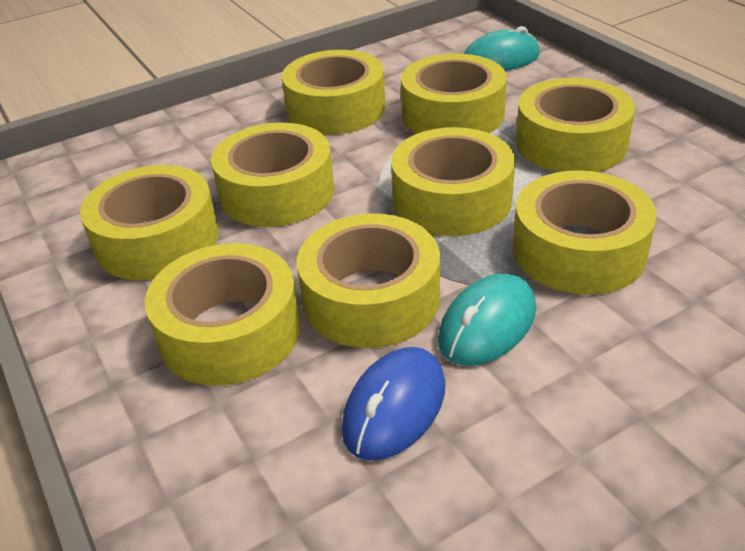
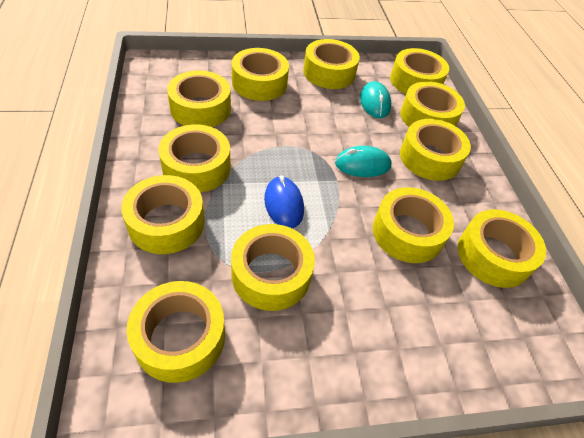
yellow tape: [80,165,218,280] [145,243,301,386] [211,123,334,227] [282,50,386,135] [297,213,440,348] [391,127,515,236] [401,54,507,134] [513,170,657,295] [516,78,635,172] = 9 -> [121,175,205,254] [127,281,225,383] [158,124,231,193] [167,70,231,127] [231,224,315,311] [232,48,289,101] [303,39,360,89] [373,187,454,263] [390,48,449,94] [400,81,465,127] [400,119,471,181] [458,209,546,288] = 12

